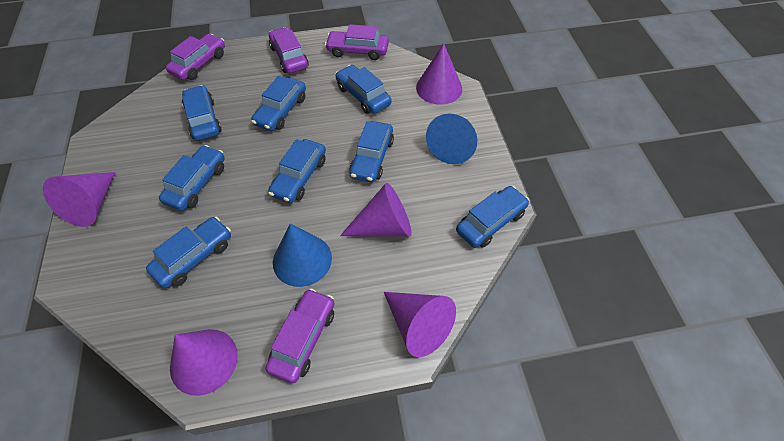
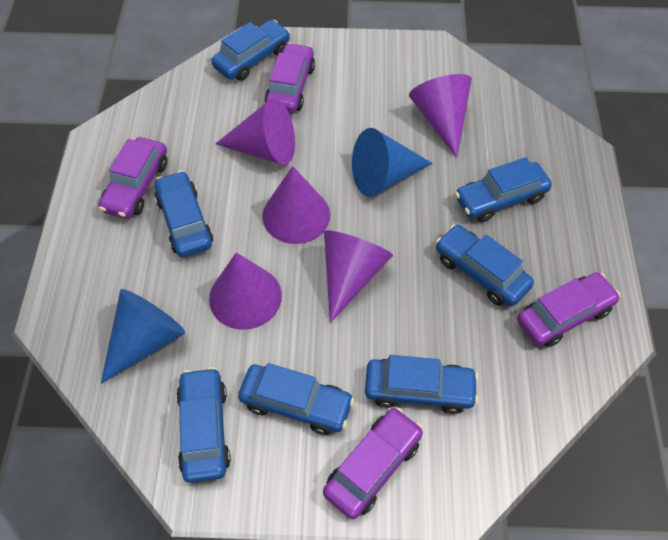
blue car: [146,217,231,288] [159,145,225,211] [182,85,222,141] [251,76,306,131] [268,139,326,203] [335,65,391,114] [349,121,394,183] [456,186,529,248] = 8 -> [155,171,213,257] [176,367,231,483] [211,20,290,81] [238,363,354,435] [365,355,478,414] [436,224,534,306] [455,157,552,222] = 7

